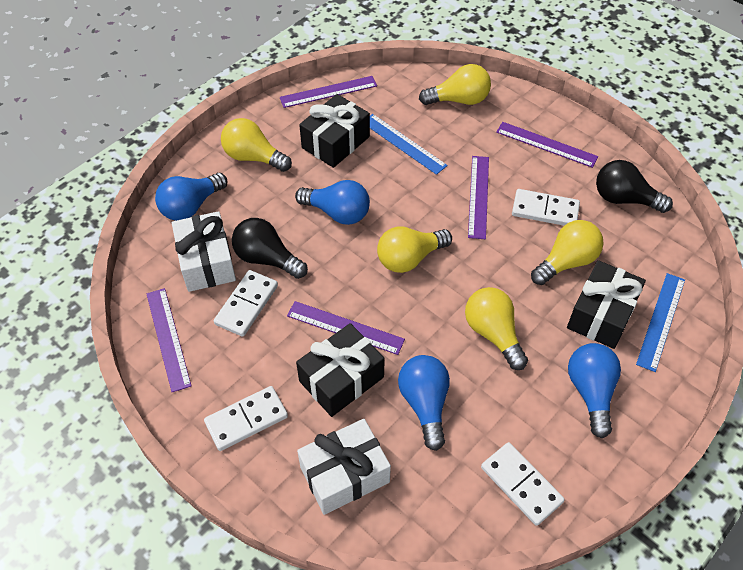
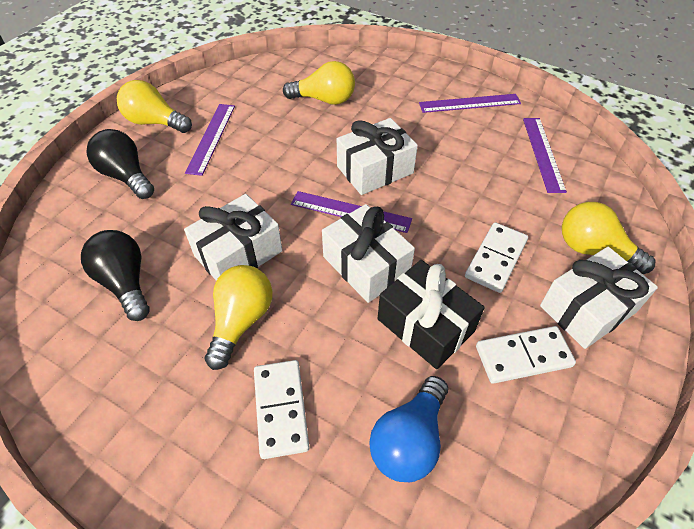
black gift: [296,323,385,417] [299,94,370,168] [567,260,646,349] = 3 -> [378,260,485,369] = 1
blue light bulb: [155,173,227,221] [295,180,370,225] [398,355,450,451] [568,343,621,438] = 4 -> [369,376,448,482] = 1
blue ruler: [370,114,448,175] [636,273,685,372] = 2 -> none = 0
purple ruler: [146,288,192,392] [280,76,377,108] [287,301,405,355] [468,156,489,239] [496,122,598,168] = 5 -> [185,104,235,176] [291,191,412,233] [419,94,521,113] [523,118,567,193] = 4
white domino: [204,386,288,451] [214,270,278,337] [481,442,565,526] [512,189,580,226] = 4 -> [254,360,310,459] [465,222,528,293] [476,326,576,384] = 3
white gift: [172,211,236,292] [297,419,391,515] = 2 -> [184,194,283,281] [322,204,415,303] [337,118,418,195] [540,247,658,349] = 4
yellow light bulb: [221,118,292,172] [377,226,452,273] [419,64,491,105] [465,287,528,370] [531,220,604,285] = 5 -> [117,80,192,133] [205,265,273,370] [283,61,355,105] [562,202,655,274] = 4

